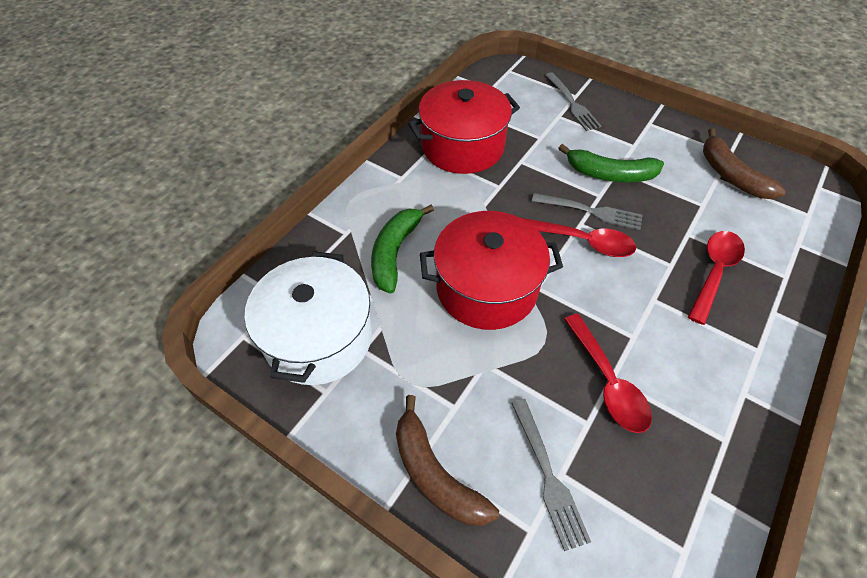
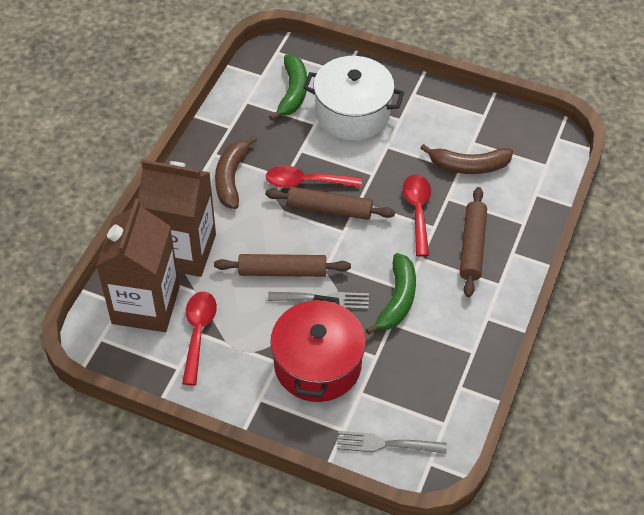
brown carton: none = 0 -> [96,199,180,332] [138,159,216,277] = 2
brown rolling pin: none = 0 -> [214,254,351,277] [265,187,395,220] [460,187,487,297] = 3
grey fork: [511,399,591,551] [532,193,643,230] [545,72,601,131] = 3 -> [268,292,369,309] [337,431,447,454] = 2
red pot: [408,80,520,174] [420,211,563,330] = 2 -> [270,295,366,402] = 1

